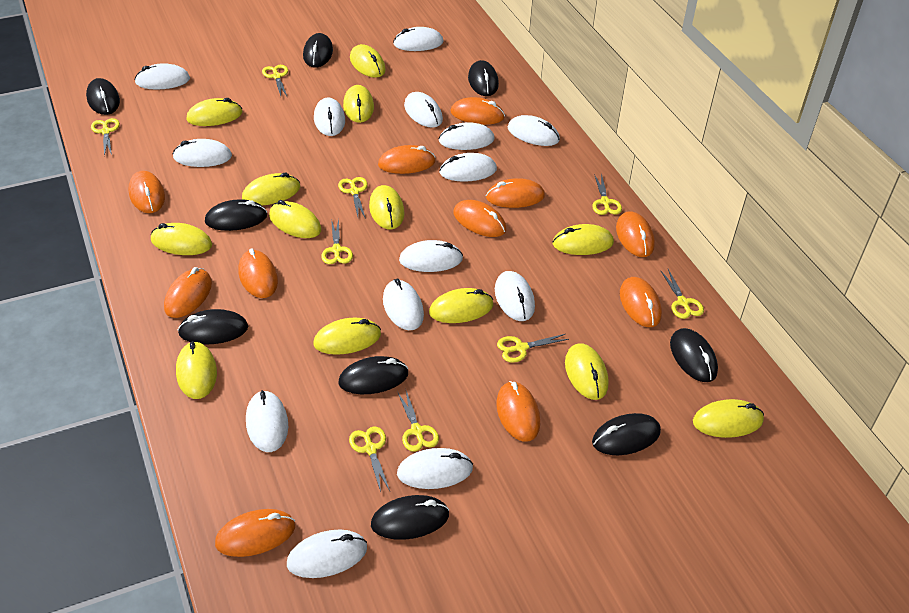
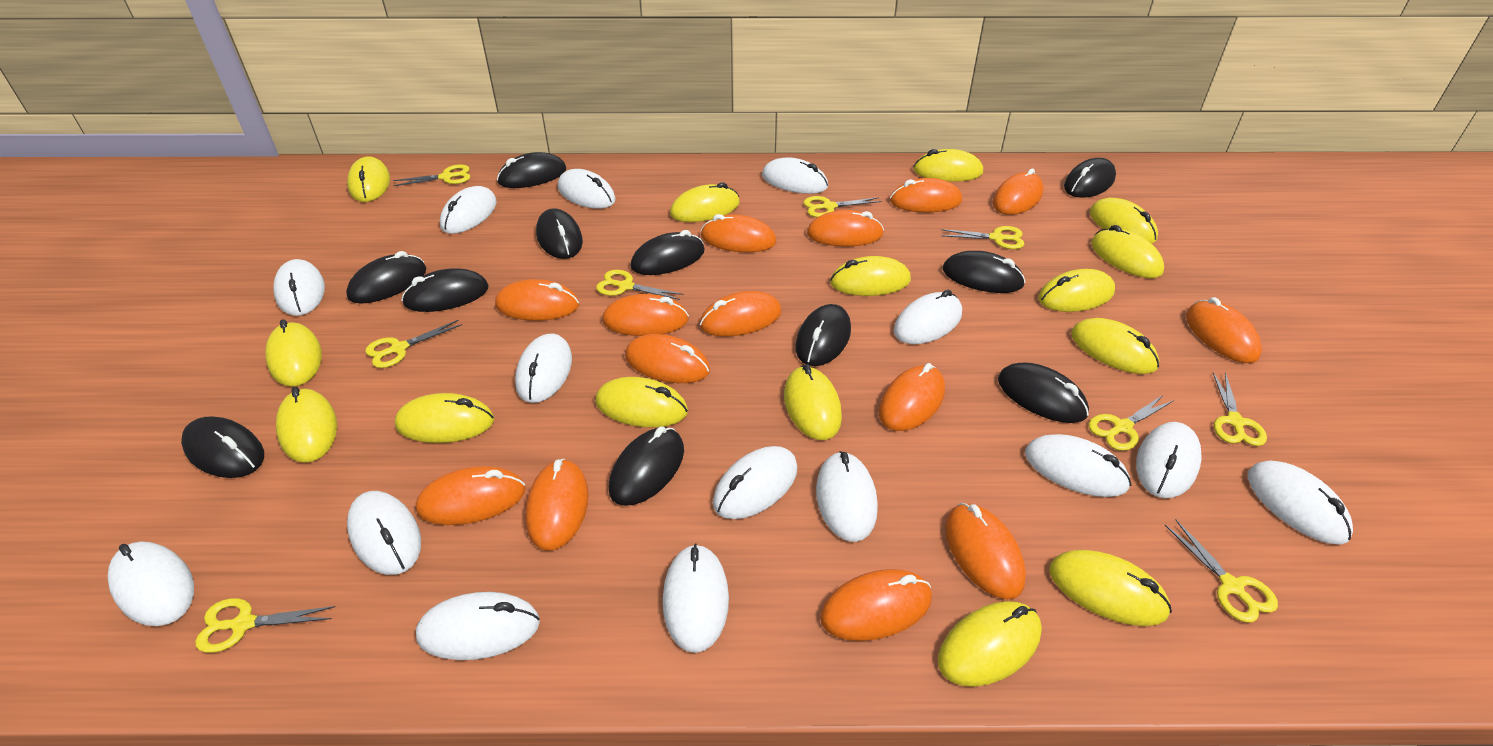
black mouse: [86,78,120,115] [178,309,248,345] [205,199,267,231] [303,33,333,68] [339,356,408,394] [371,495,449,540] [468,60,499,96] [592,413,661,455] [670,328,718,382] = 9 -> [181,416,264,478] [346,251,426,304] [401,268,489,312] [497,152,566,188] [536,208,583,259] [609,426,684,506] [631,230,705,275] [796,304,851,366] [943,251,1025,293] [998,363,1089,423] [1064,158,1116,198] = 11
orange mouse: [129,171,165,213] [164,267,212,318] [215,509,295,557] [238,248,278,298] [378,145,436,174] [451,97,505,125] [453,200,506,237] [486,178,545,208] [496,381,540,442] [616,211,655,257] [620,277,662,327] = 11 -> [416,466,526,525] [495,279,579,321] [525,458,589,551] [602,294,689,336] [625,334,710,383] [700,291,782,336] [701,214,776,252] [807,210,884,247] [820,569,932,641] [878,363,945,431] [890,178,962,212] [945,503,1026,599] [993,168,1044,215] [1186,297,1262,363] = 14
white mouse: [134,63,190,90] [173,139,232,167] [246,390,288,452] [287,529,367,578] [314,97,345,136] [383,279,424,330] [393,27,443,51] [397,448,473,489] [399,240,463,272] [404,92,443,128] [438,122,495,150] [439,153,497,182] [495,271,535,321] [508,115,560,146] = 14 -> [108,541,194,626] [273,259,325,316] [347,491,421,575] [416,592,540,660] [440,186,497,234] [515,333,572,403] [558,169,616,209] [663,544,729,653] [713,446,798,519] [762,157,828,194] [816,451,878,542] [894,290,962,344] [1025,434,1131,497] [1136,422,1202,498] [1248,460,1353,544] = 15
yellow mouse: [151,223,212,255] [176,341,217,399] [186,98,242,126] [242,173,300,206] [269,200,322,238] [313,318,381,355] [343,85,374,123] [350,44,386,78] [369,185,405,230] [429,288,493,323] [553,224,614,255] [565,343,609,400] [693,399,764,438] = 13 -> [265,319,322,387] [276,387,337,463] [347,156,390,202] [395,393,494,443] [595,377,688,427] [670,182,740,222] [784,364,842,440] [830,256,911,296] [913,149,983,182] [938,601,1042,687] [1038,269,1115,312] [1049,550,1172,626] [1071,318,1159,374] [1090,198,1158,244] [1091,225,1164,278] = 15

